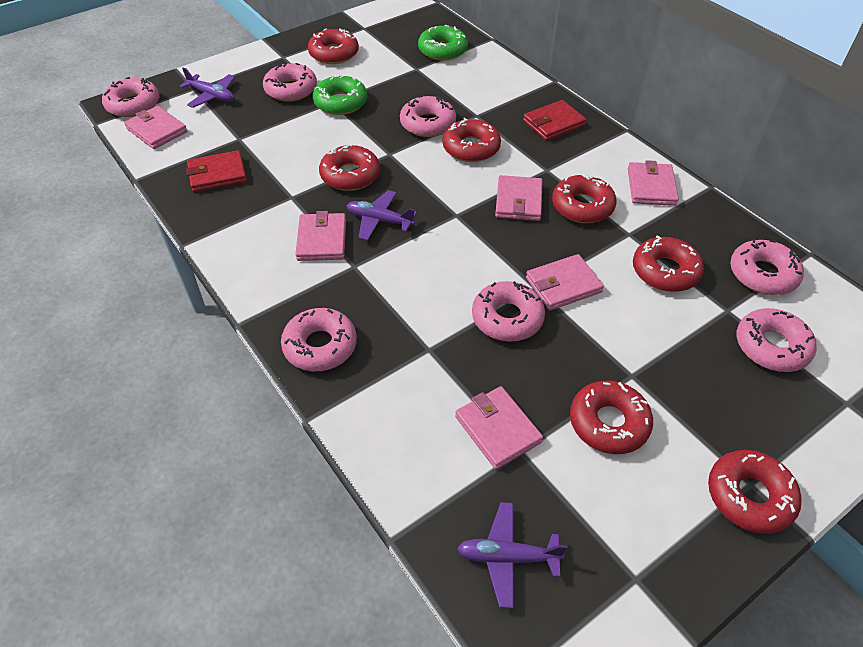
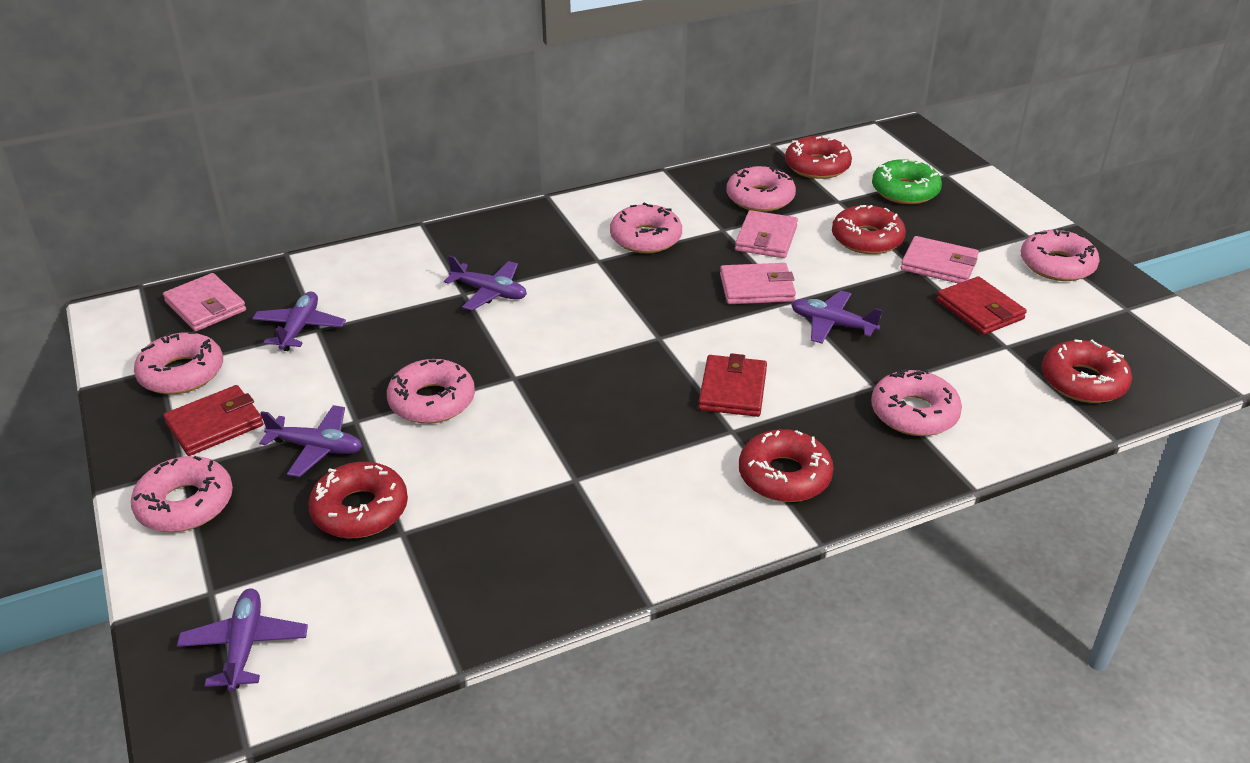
green donut: [313,76,367,115] [418,25,468,61] = 2 -> [872,159,942,204] = 1
pink wallet: [124,106,187,149] [295,211,346,261] [455,386,543,469] [495,175,542,221] [526,254,604,310] [628,160,679,206] = 6 -> [163,273,246,331] [720,263,796,304] [735,210,798,258] [901,236,979,283] = 4
purple plane: [179,67,235,108] [347,190,417,241] [457,502,567,608] = 3 -> [177,588,308,691] [252,292,346,351] [259,405,362,477] [444,255,527,311] [791,291,883,343] = 5
red donut: [308,28,359,64] [319,143,380,191] [443,118,501,162] [552,174,617,223] [570,380,653,454] [633,235,704,292] [708,450,802,534] = 7 -> [308,462,408,538] [739,429,834,502] [785,136,852,179] [832,205,906,254] [1042,339,1132,403] = 5
red wallet: [186,150,247,192] [523,100,586,141] = 2 -> [163,385,263,456] [698,353,767,417] [936,276,1027,335] = 3

